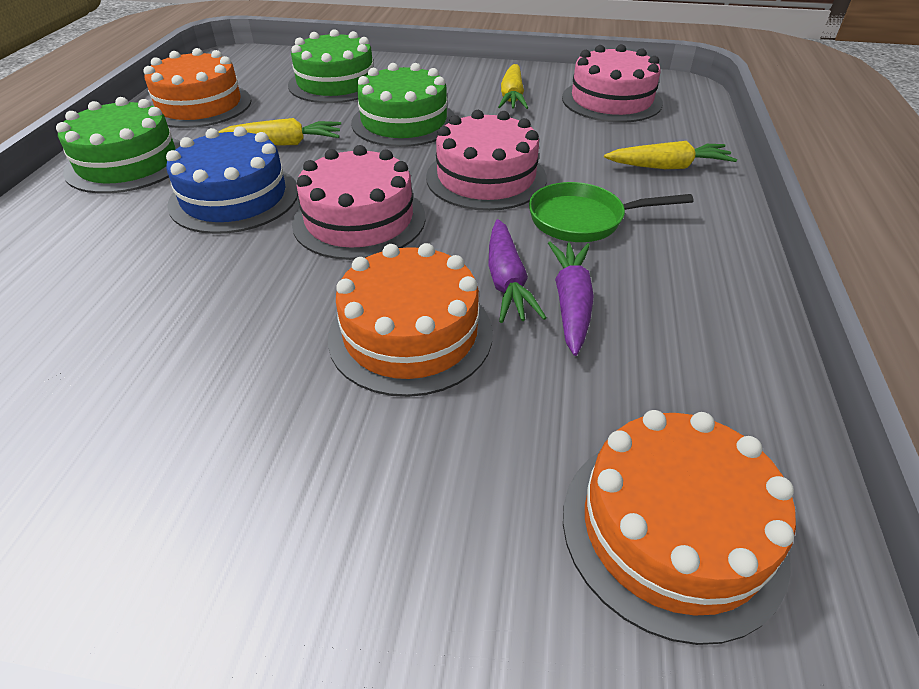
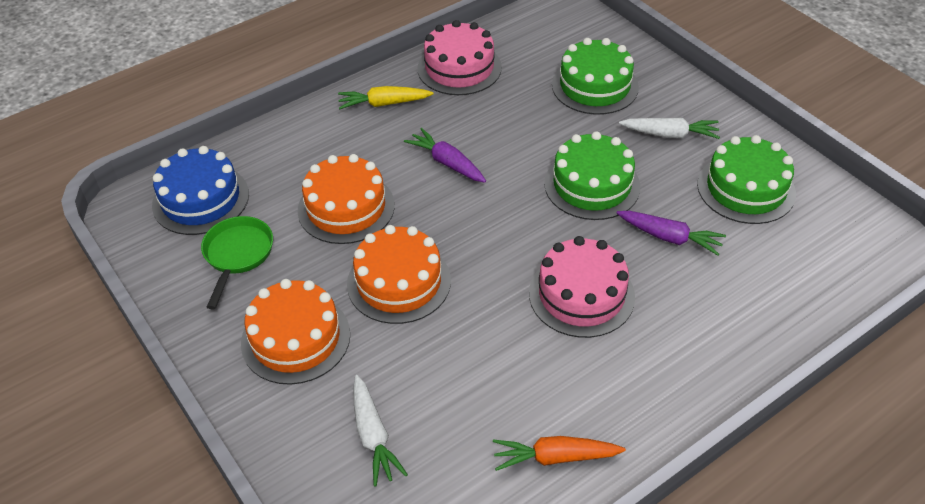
orange carrot: none = 0 -> [493,436,626,471] = 1
pink cake: [292,145,426,260] [426,110,547,211] [562,44,663,123] = 3 -> [418,20,502,95] [529,236,635,338] = 2
white carrot: none = 0 -> [354,375,408,487] [619,118,720,139] = 2
yellow carrot: [218,118,341,146] [498,64,528,109] [604,141,737,169] = 3 -> [338,86,433,109] = 1

